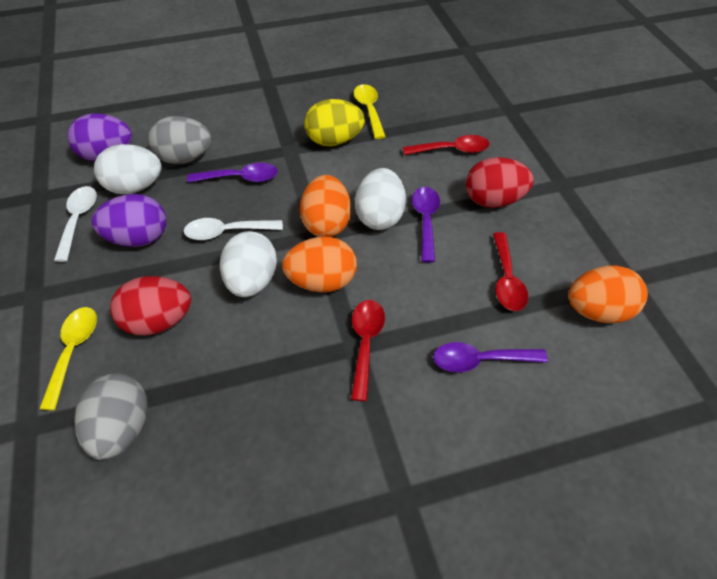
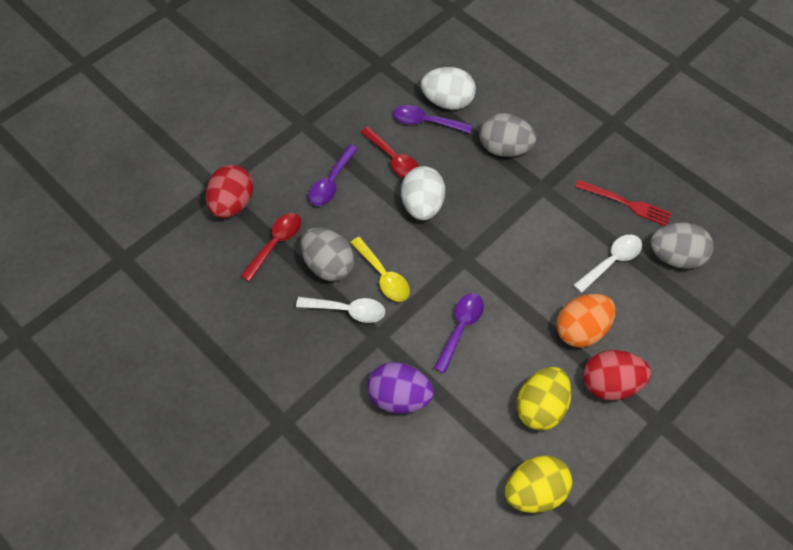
grey egg: [74,373,148,460] [148,116,212,164] = 2 -> [300,227,354,281] [479,113,536,157] [650,223,713,269] = 3
orange egg: [282,237,357,292] [300,175,351,237] [568,265,648,323] = 3 -> [556,294,616,348] = 1
purple egg: [67,113,132,161] [92,194,166,247] = 2 -> [367,362,434,413] = 1
red fork: none = 0 -> [575,179,672,226] = 1
red spoon: [351,300,385,401] [403,135,490,155] [493,232,528,311] = 3 -> [241,213,301,282] [361,127,419,178] = 2
white egg: [94,144,162,194] [220,231,277,297] [355,168,406,230] = 3 -> [401,166,445,220] [421,67,476,110] = 2
yellow egg: [304,99,365,146] = 1 -> [505,455,573,513] [516,367,572,431] = 2
yellow spoon: [39,307,97,411] [354,84,386,139] = 2 -> [350,237,410,301] = 1

